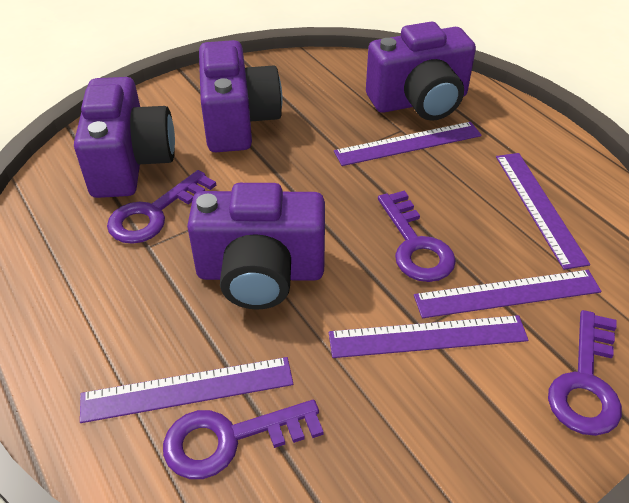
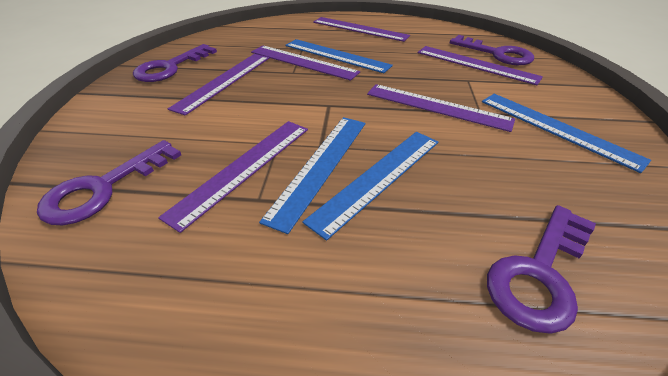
blue ruler: none = 0 -> [259,117,365,234] [285,39,393,73] [302,132,438,241] [482,94,651,173] = 4
purple camera: [74,77,175,198] [187,183,325,310] [199,40,282,152] [366,22,476,121] = 4 -> none = 0
purple ruler: [80,357,293,423] [329,315,528,358] [334,122,482,166] [414,270,601,318] [496,153,590,270] = 5 -> [158,121,308,233] [168,54,269,116] [251,45,360,81] [313,17,410,42] [367,84,515,132] [418,46,543,85] = 6

